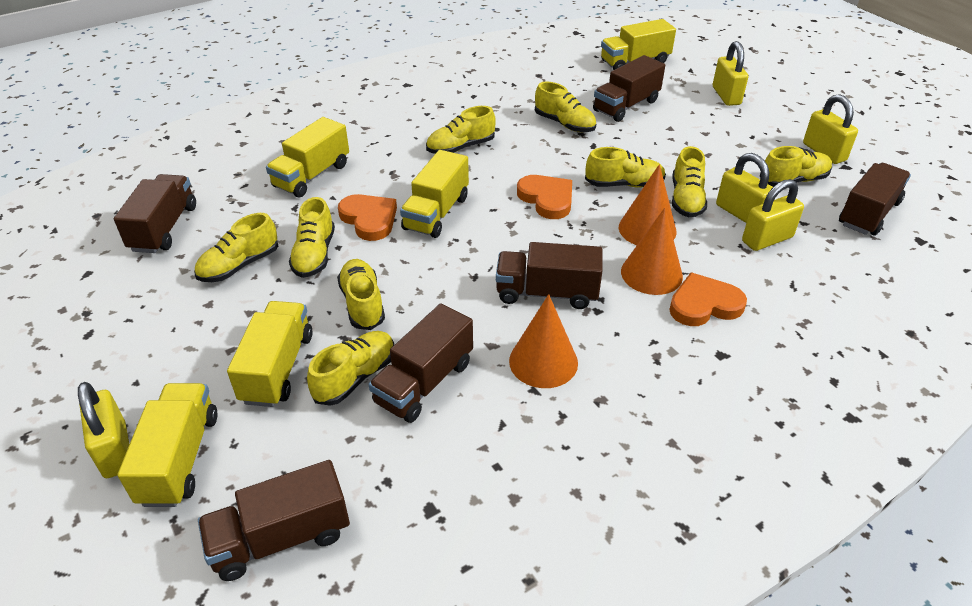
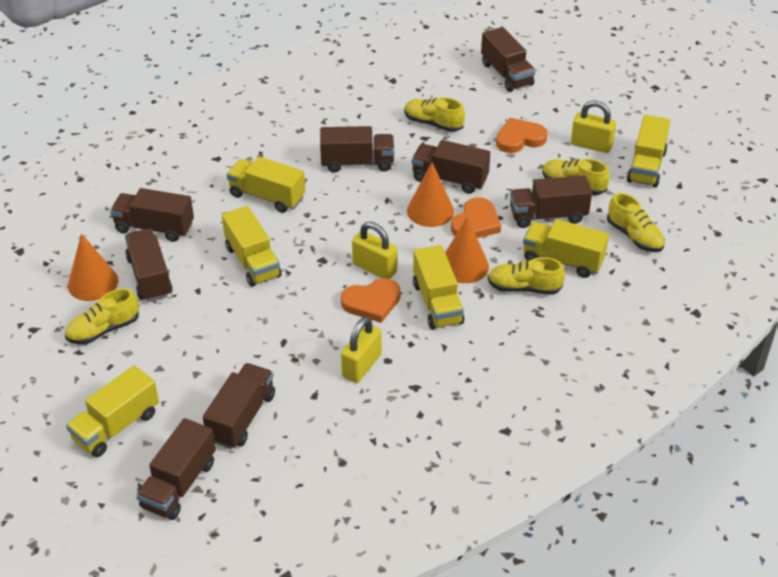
brown truck: [114,174,196,253] [198,460,350,581] [369,303,473,423] [496,242,603,309] [593,55,665,122] [839,163,911,235] = 6 -> [110,188,194,242] [125,229,173,302] [136,418,216,520] [203,363,275,449] [320,126,394,173] [412,140,490,194] [481,27,535,92] [510,175,592,228] = 8
yellow padlock: [78,382,129,478] [713,41,748,106] [716,153,773,223] [742,179,804,251] [803,94,858,164] = 5 -> [341,317,382,383] [352,222,397,279] [571,100,616,153] = 3
yellow shoe: [194,213,278,282] [289,197,335,278] [307,331,394,406] [337,259,385,330] [426,106,496,154] [535,81,596,132] [585,147,666,188] [672,146,707,217] [760,146,832,187] = 9 -> [65,288,139,344] [404,97,465,132] [488,257,565,295] [542,159,610,195] [607,193,665,252] = 5
yellow truck: [117,383,218,507] [227,301,313,407] [266,117,349,197] [400,150,469,238] [601,19,676,70] = 5 -> [66,365,159,457] [222,206,281,287] [227,157,305,213] [413,245,464,330] [523,219,609,278] [627,115,670,187] = 6

